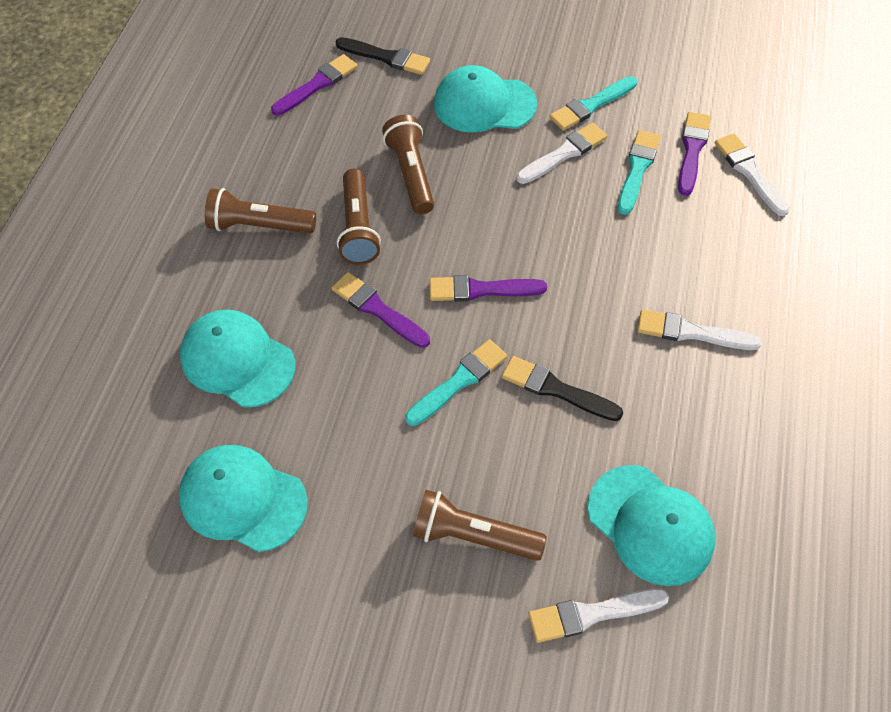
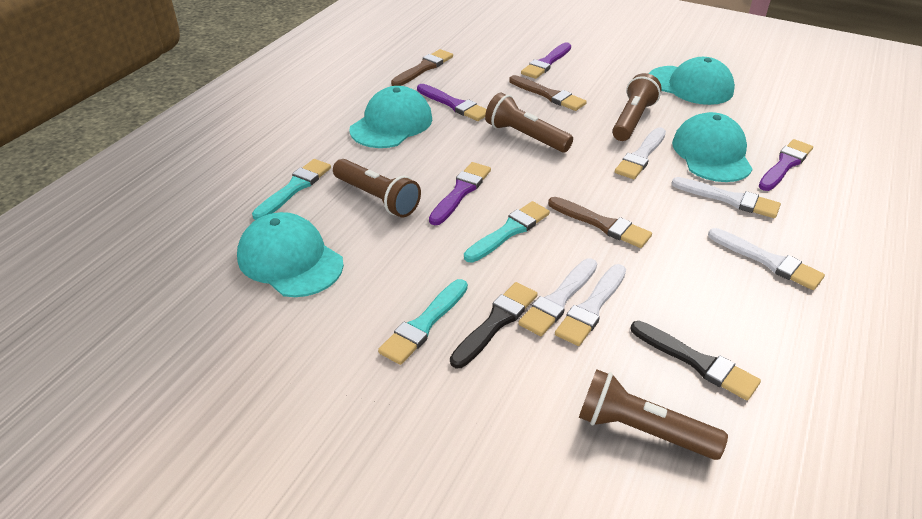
brown brush: none = 0 -> [391,49,453,86] [509,75,587,111] [548,197,652,248] = 3
white brush: [517,123,607,184] [528,588,669,643] [637,309,761,350] [715,133,790,216] = 4 -> [518,258,597,336] [555,264,626,346] [615,127,666,179] [671,177,781,218] [708,228,825,290] = 5

